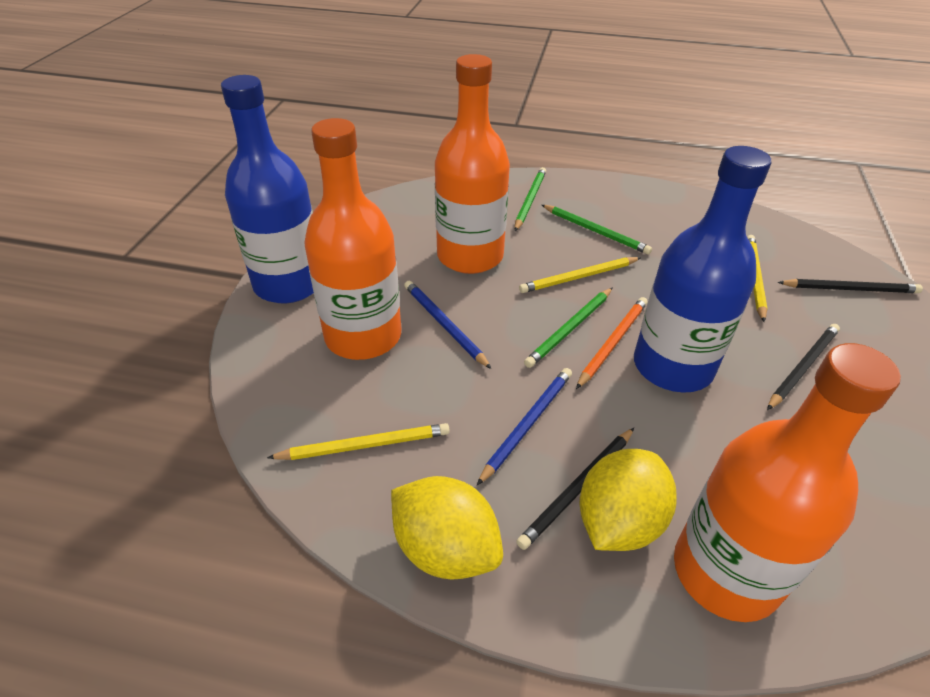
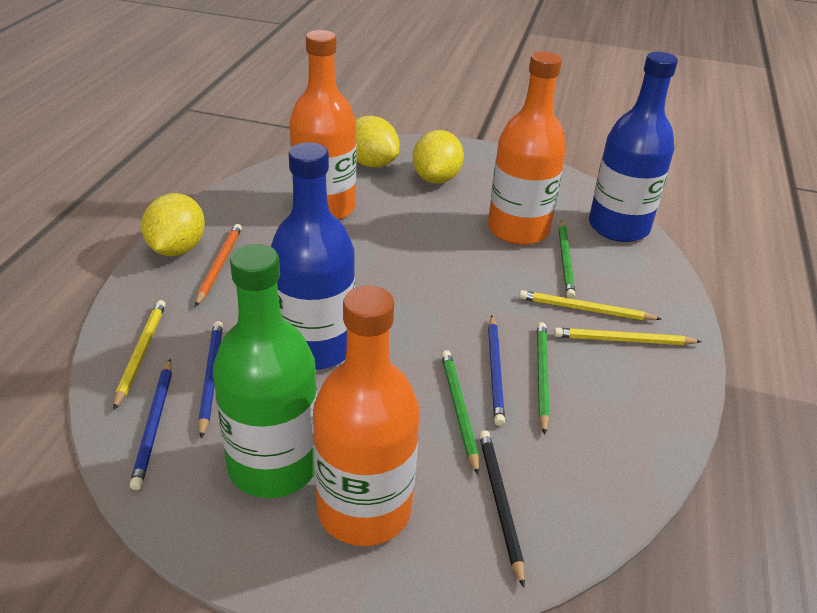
black pencil: [516,428,634,550] [767,324,840,410] [778,279,923,293] = 3 -> [479,430,525,588] = 1
blue pencil: [404,281,491,369] [477,368,572,485] = 2 -> [130,359,172,490] [198,321,223,439] [488,316,505,426] = 3
green bottle: none = 0 -> [213,244,317,498] = 1
yellow lemon: [391,476,503,580] [579,449,677,551] = 2 -> [141,193,205,256] [356,116,400,168] [413,130,464,184] = 3

